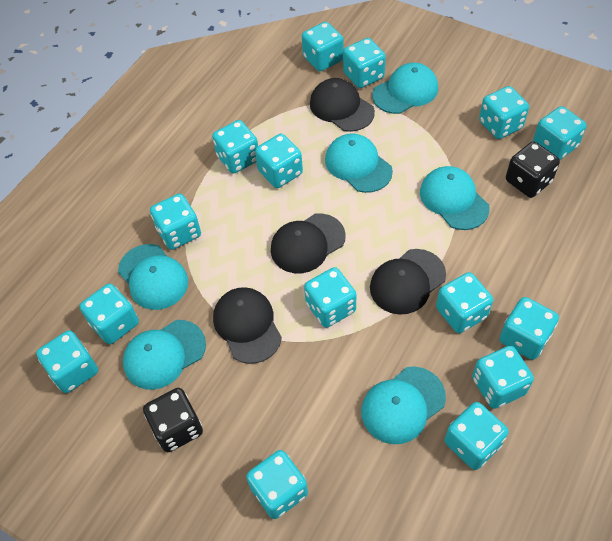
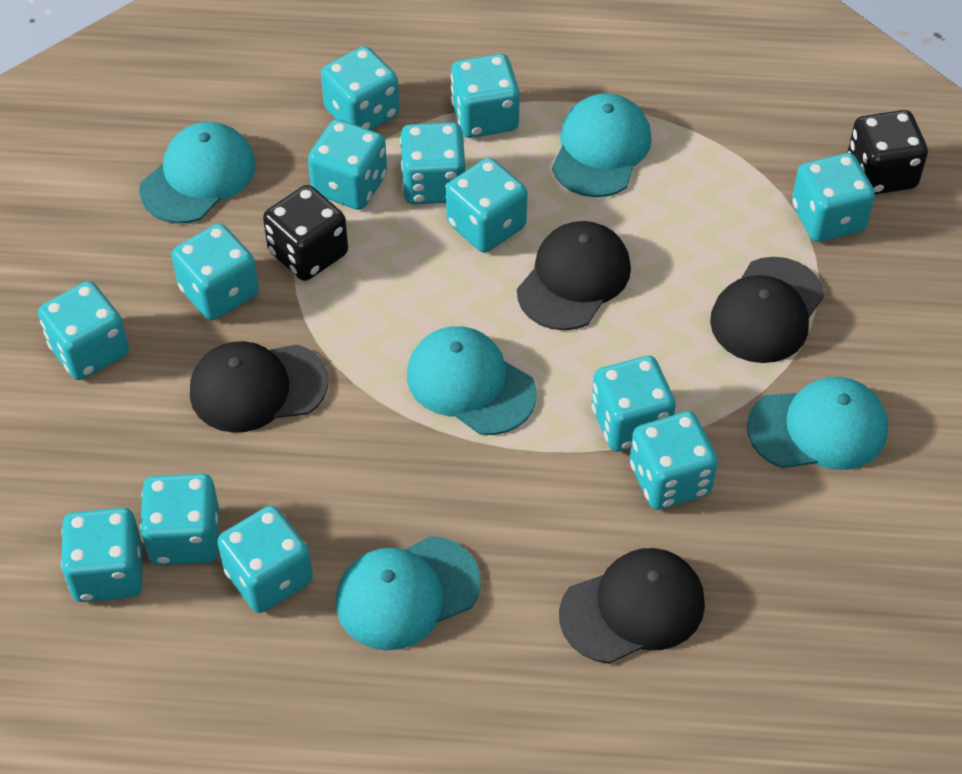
turquoise cap: [118,244,188,310] [123,320,206,390] [325,133,393,193] [361,366,446,444] [372,63,438,114] [420,166,490,230] = 6 -> [139,122,256,223] [336,536,481,650] [407,326,537,435] [552,93,652,197] [747,377,888,470] = 5
turquoise dice: [36,330,98,393] [80,283,139,344] [150,193,201,250] [212,120,258,174] [246,450,308,519] [255,134,303,188] [302,22,344,71] [304,267,356,328] [343,38,386,88] [436,272,493,333] [445,402,509,470] [472,346,534,409] [479,86,529,139] [500,297,559,360] [533,106,586,160] = 15 -> [38,281,129,380] [61,508,142,602] [140,474,219,565] [172,223,259,320] [217,505,313,613] [308,119,387,210] [321,46,399,130] [400,122,465,204] [446,158,527,253] [451,54,520,138] [591,356,676,452] [630,411,718,510] [792,153,875,242] = 13

